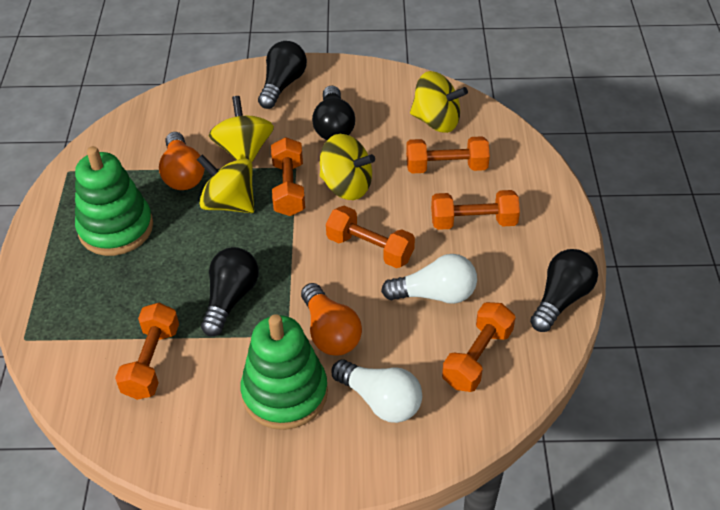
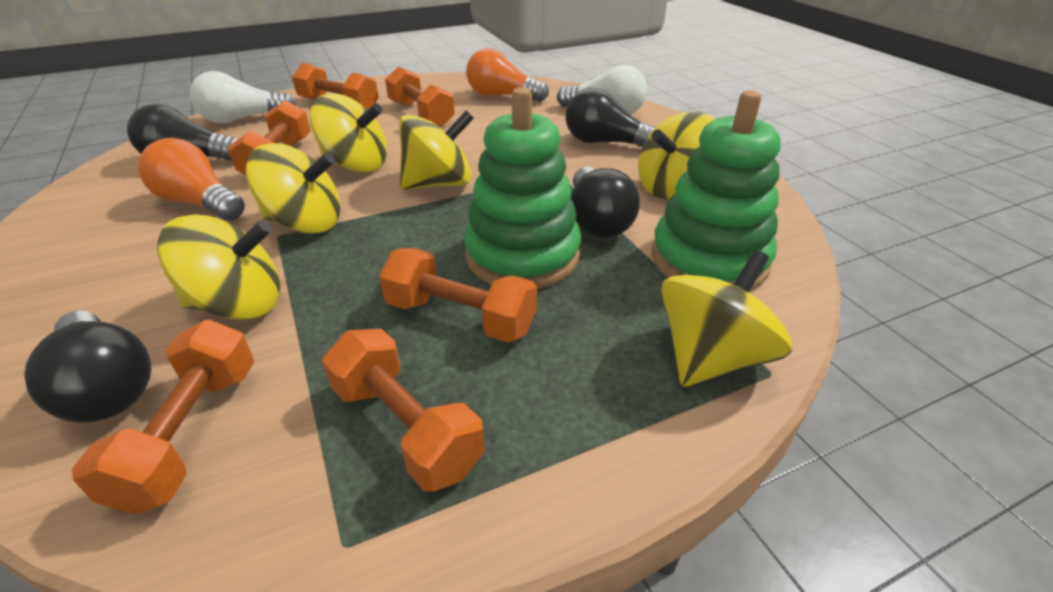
yellow spinning top: [197,154,254,213] [209,96,274,162] [320,134,375,200] [410,71,468,133] = 4 -> [157,214,280,320] [246,143,341,234] [310,93,387,172] [399,111,474,190] [638,112,715,200] [661,250,792,387] = 6

